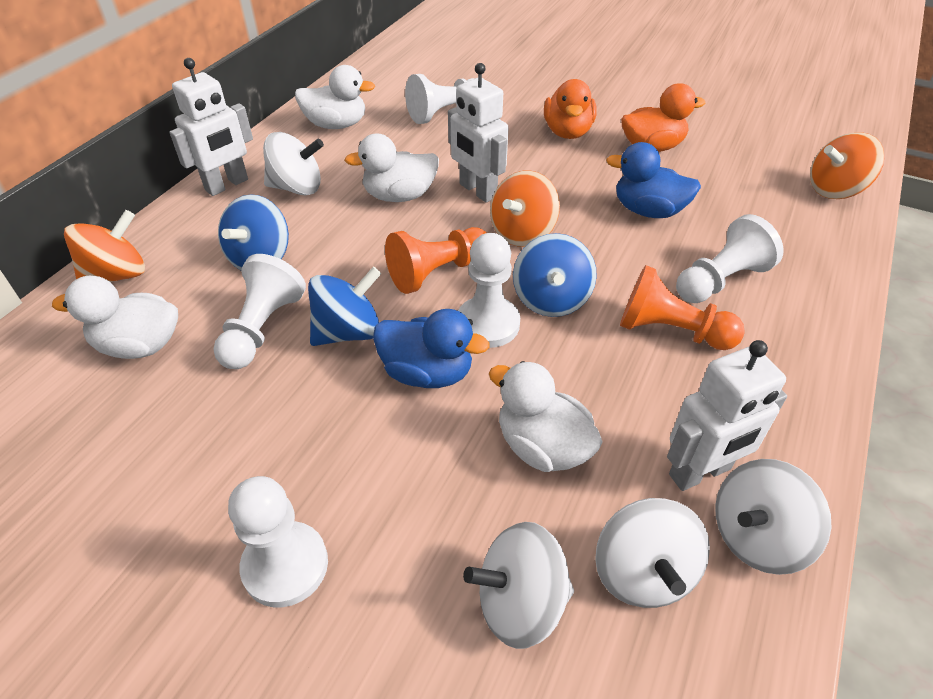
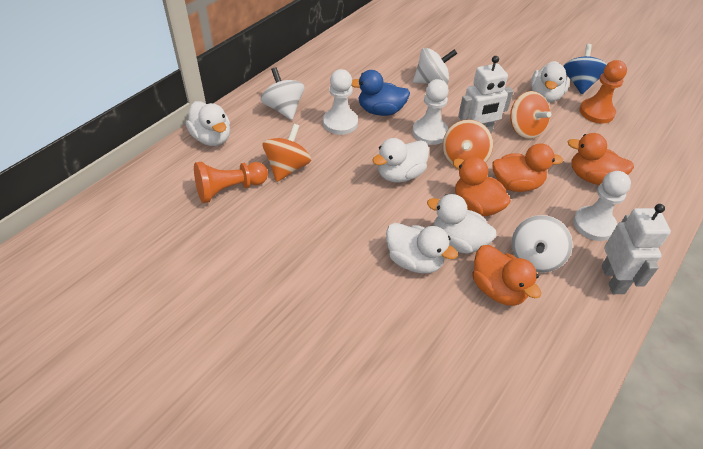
blue duck: [373,309,490,388] [606,142,701,218] = 2 -> [351,70,410,116] = 1
blue spinning top: [218,194,289,270] [308,267,381,346] [513,233,597,317] = 3 -> [563,44,607,94] = 1
orange duck: [544,79,597,139] [621,83,705,152] = 2 -> [453,157,511,216] [472,245,541,306] [492,143,563,192] [568,133,634,185] = 4
white duck: [52,276,178,359] [295,65,375,129] [344,134,439,202] [489,361,603,472] = 4 -> [186,101,230,146] [372,138,429,183] [386,223,458,273] [427,194,497,254] [531,61,570,103] = 5
white pawn: [213,254,306,369] [228,476,328,607] [405,74,475,124] [458,233,520,348] [676,214,784,303] = 5 -> [323,69,358,135] [412,79,449,145] [573,171,631,241] = 3
white robot: [169,58,253,196] [448,63,509,202] [667,340,787,491] = 3 -> [458,56,513,134] [601,204,671,294] = 2
white spinning top: [263,132,324,195] [463,522,574,649] [595,498,710,608] [715,459,832,575] = 4 -> [261,67,305,120] [413,48,457,84] [511,215,573,273] = 3

